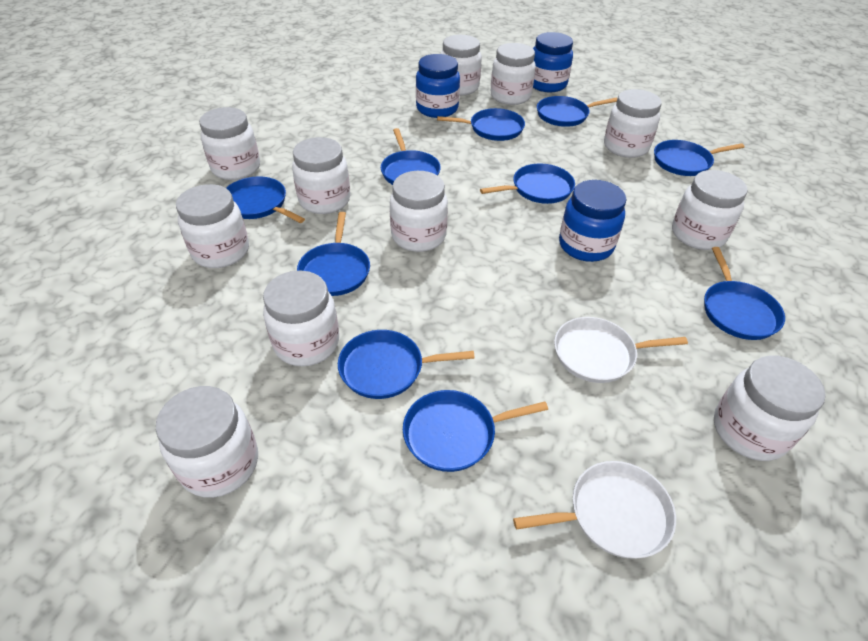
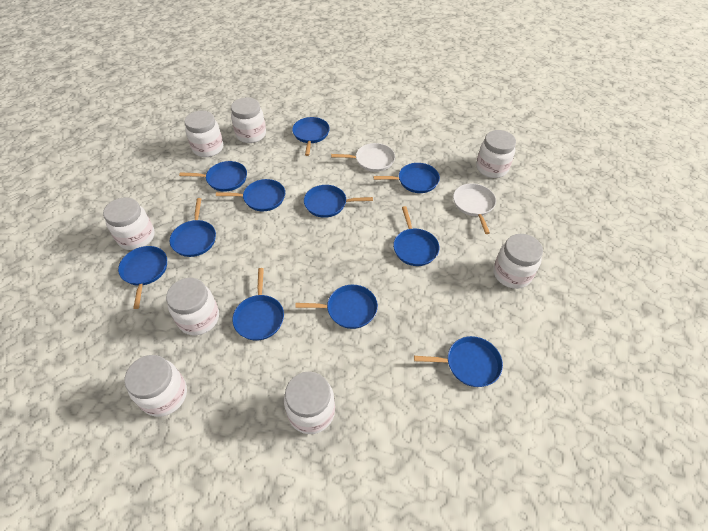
blue jar: [416,54,460,118] [533,32,573,92] [559,180,627,262] = 3 -> none = 0
blue pan: [226,176,305,223] [297,212,370,296] [338,330,475,399] [381,128,441,185] [403,390,548,472] [437,108,525,141] [480,164,575,204] [537,96,617,127] [654,140,744,176] [704,247,785,340] = 10 -> [118,246,167,309] [170,198,216,257] [179,161,247,192] [216,179,285,211] [232,268,284,341] [292,117,330,156] [295,285,378,329] [304,185,373,218] [374,163,440,193] [393,206,440,266] [414,336,503,387] = 11
white jar: [156,386,258,498] [176,184,249,268] [199,107,260,180] [263,271,339,366] [292,137,350,214] [390,171,448,252] [441,35,482,96] [490,43,536,105] [604,89,662,158] [672,170,748,250] [714,355,826,461] = 11 -> [103,197,155,250] [124,355,187,417] [166,278,219,335] [184,111,223,157] [231,97,266,143] [284,371,335,434] [476,130,516,178] [493,234,543,289] = 8

